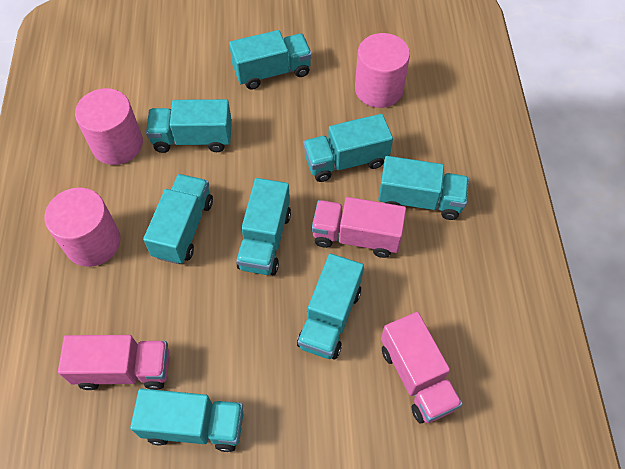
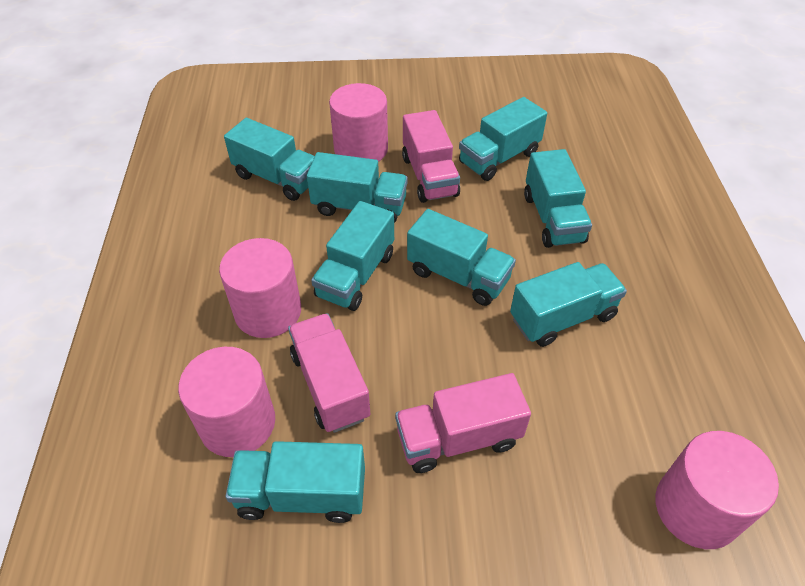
pink cylinder: [45,188,121,267] [75,88,143,165] [355,33,410,108] = 3 -> [178,347,275,457] [219,238,301,338] [329,83,388,162] [655,431,779,549] = 4

